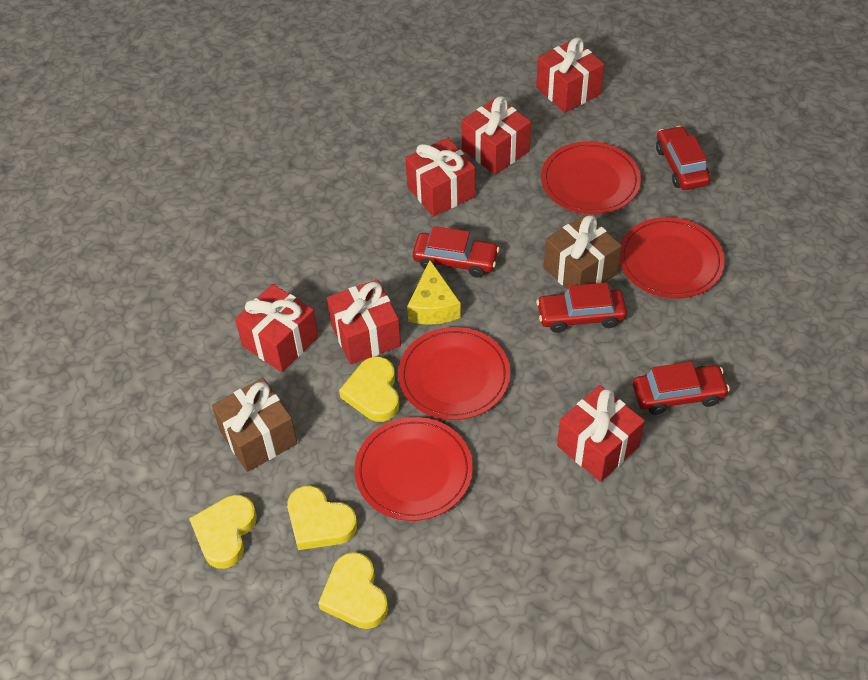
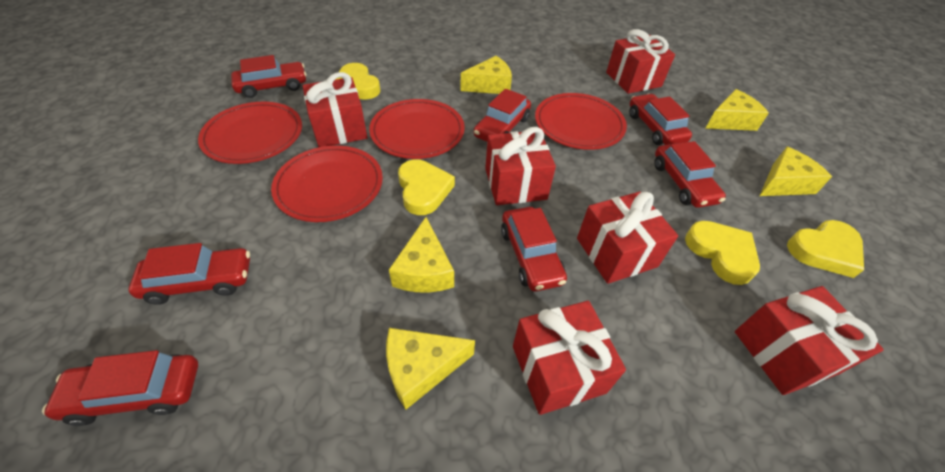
brown gift: [212,378,297,472] [544,214,622,289] = 2 -> none = 0
red car: [413,226,499,278] [536,283,627,333] [633,362,730,415] [656,126,711,190] = 4 -> [42,350,198,426] [129,243,250,305] [231,55,306,98] [474,89,531,142] [501,207,567,292] [629,94,692,145] [654,141,726,208] = 7
yellow cheese: [407,260,461,325] = 1 -> [386,328,475,410] [389,217,454,292] [460,56,512,94] [705,89,769,131] [760,147,832,196] = 5

